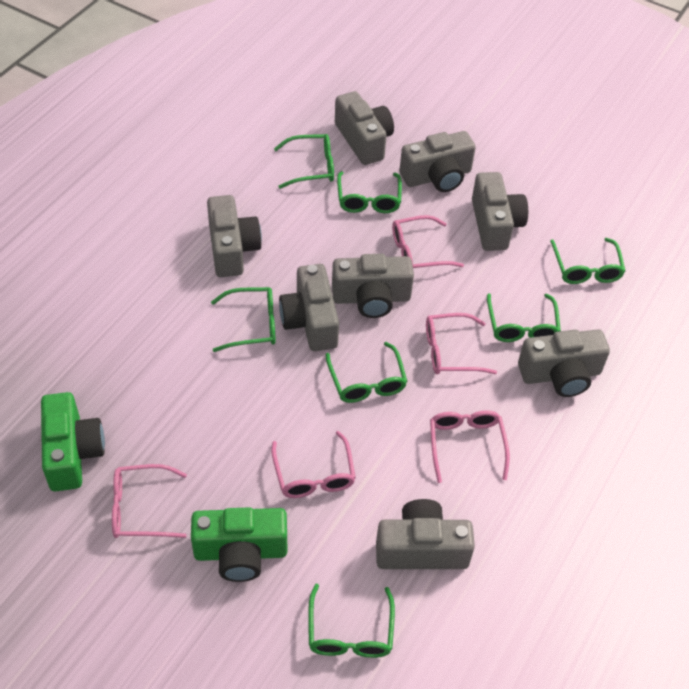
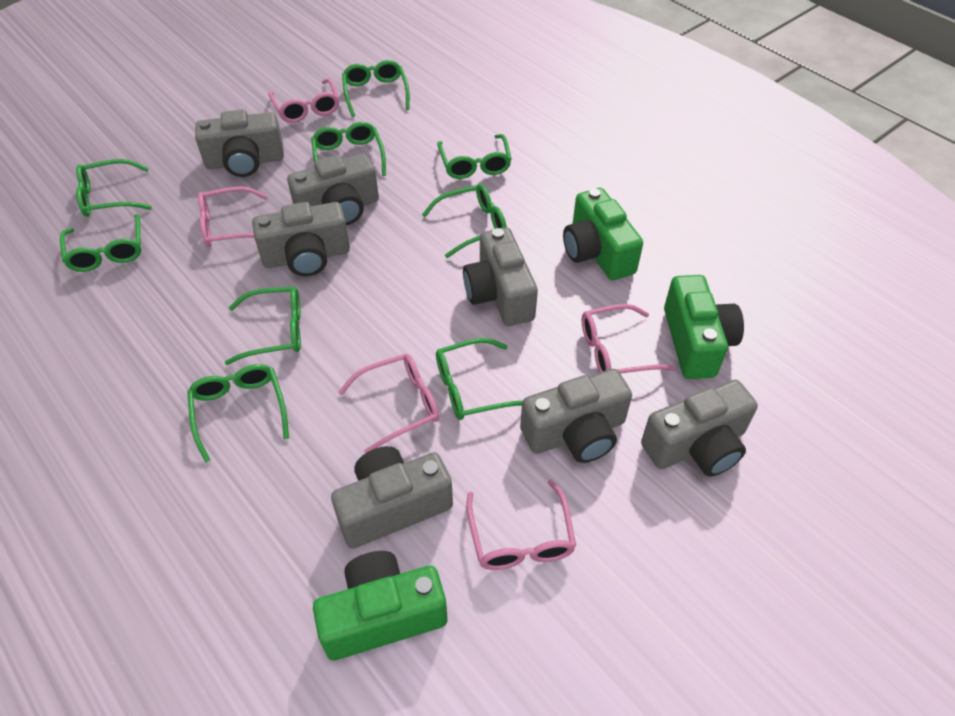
green camera: [41,392,105,492] [191,507,287,582] = 2 -> [313,551,447,661] [563,188,643,280] [664,275,744,379] = 3
green glasses: [211,287,276,352] [274,134,334,189] [308,584,395,658] [326,342,407,403] [337,171,402,213] [487,293,561,342] [550,238,626,284] = 7 -> [60,214,141,272] [76,159,152,217] [187,364,289,463] [225,286,301,365] [311,122,386,176] [342,60,410,117] [422,184,507,258] [436,338,522,420] [437,134,512,179] = 9
grey camera: [207,195,262,277] [279,264,339,351] [332,254,414,318] [335,91,394,165] [376,499,475,569] [399,131,476,192] [472,172,528,251] [518,329,610,397] = 8 -> [195,109,284,177] [252,202,350,276] [287,153,379,225] [331,446,453,549] [463,227,538,326] [520,369,632,463] [641,380,758,477] = 7

